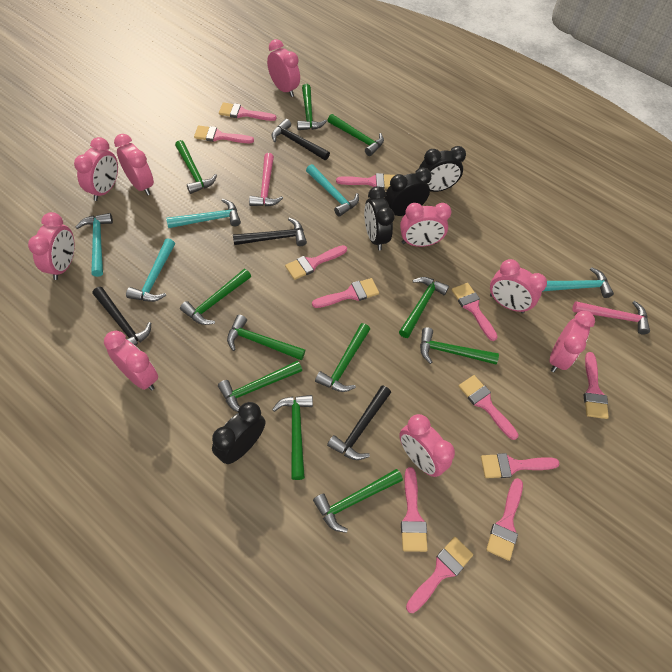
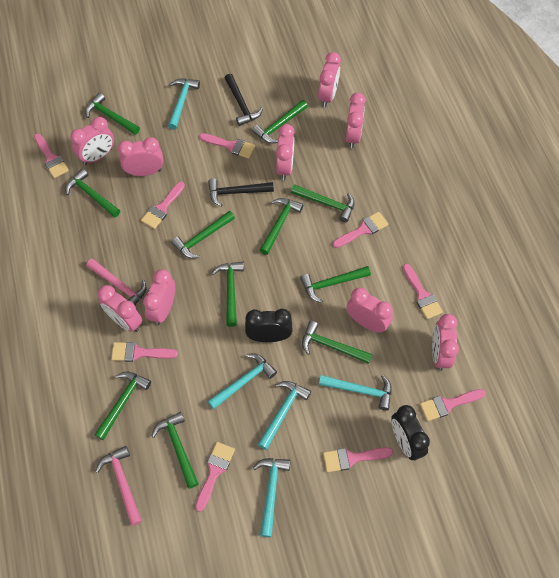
black clock: [212,402,266,464] [364,186,395,250] [385,167,431,216] [419,146,466,192] = 4 -> [245,309,292,342] [391,405,430,460] = 2
black hammer: [92,287,151,346] [233,218,307,246] [272,119,330,160] [327,385,391,460] = 4 -> [208,179,274,207] [225,74,263,126] = 2
pink brush: [194,125,254,143] [219,102,276,121] [285,245,347,280] [312,278,379,308] [336,173,395,189] [401,467,428,552] [406,537,473,613] [452,283,498,341] [459,375,518,440] [481,453,559,478] [486,478,523,561] [584,352,609,419] = 12 -> [34,133,69,178] [111,342,178,362] [141,182,185,229] [195,442,235,512] [199,133,256,159] [323,447,393,472] [333,212,388,248] [403,264,443,319] [420,389,486,421] = 9

